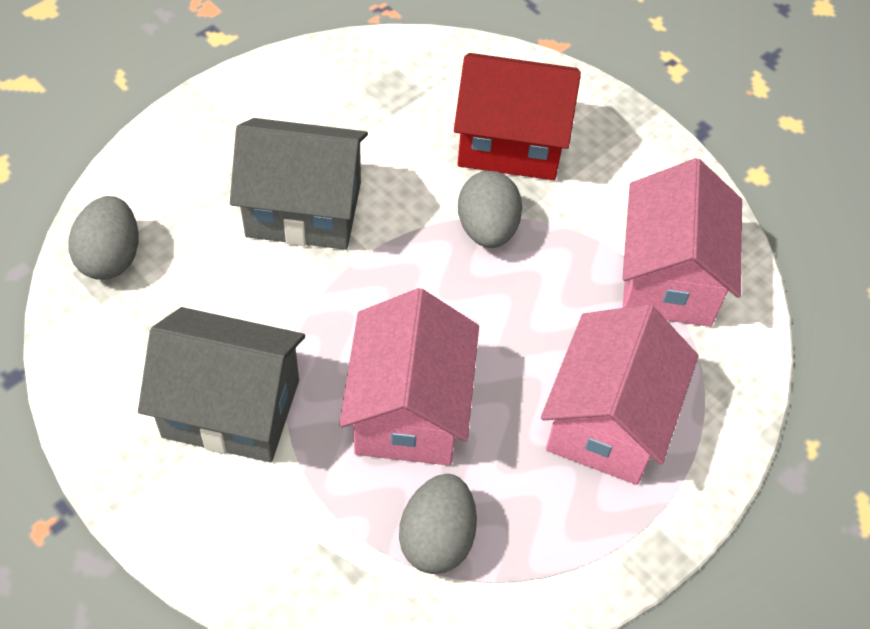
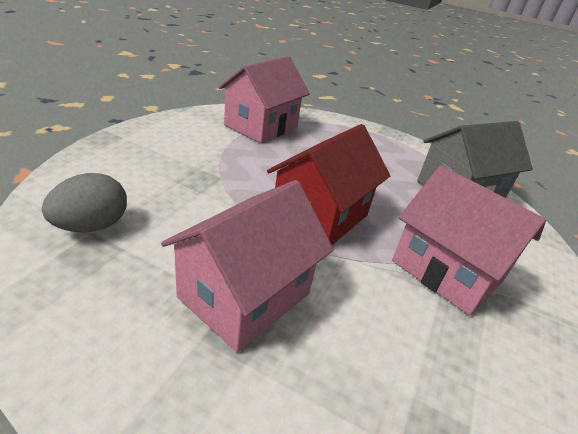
grey egg: [69,196,139,280] [399,474,477,574] [458,171,522,248] = 3 -> [42,173,127,232] = 1
grey house: [138,307,305,462] [230,118,368,250] = 2 -> [417,121,533,198] = 1

